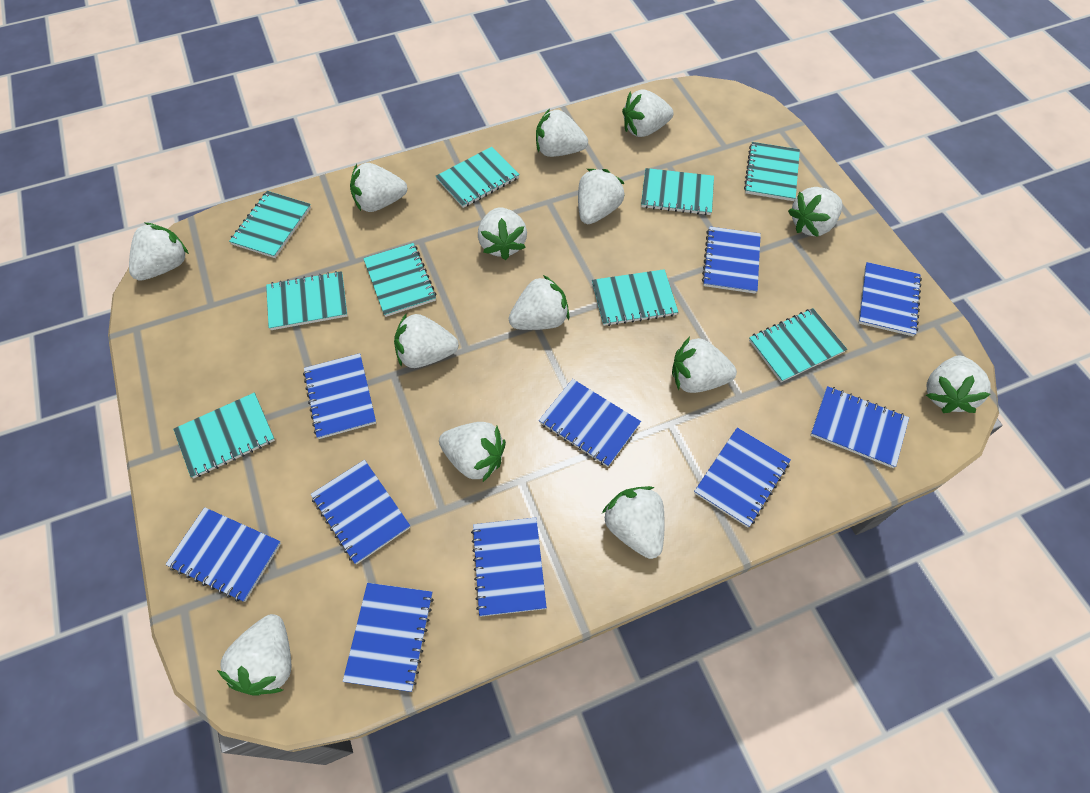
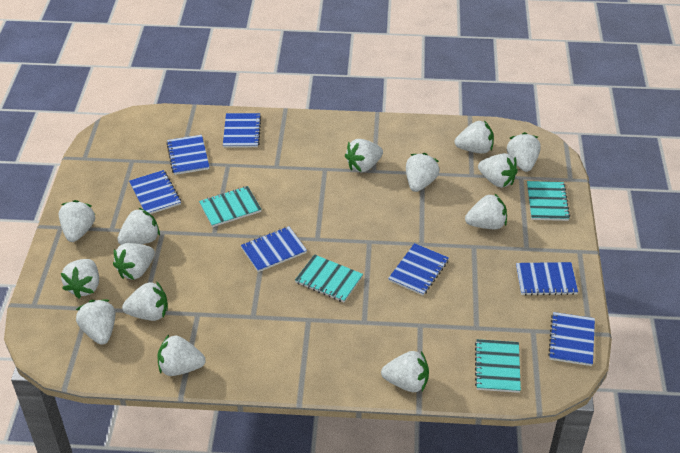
blue notebook: [165,507,281,602] [303,353,376,439] [310,460,410,564] [343,583,434,692] [471,518,547,617] [539,379,641,467] [694,427,791,528] [702,226,761,294] [810,386,909,468] [858,262,922,336] = 10 -> [129,170,181,214] [166,135,209,175] [223,113,261,148] [241,226,307,272] [388,243,449,295] [516,262,578,296] [548,312,595,366] = 7
turquoise notebook: [173,393,275,479] [229,191,311,258] [266,271,348,330] [363,243,436,317] [436,147,520,208] [592,269,678,326] [641,168,714,215] [744,142,800,201] [749,308,847,382] = 9 -> [199,186,262,227] [295,254,363,302] [475,339,521,393] [527,181,570,221] = 4

